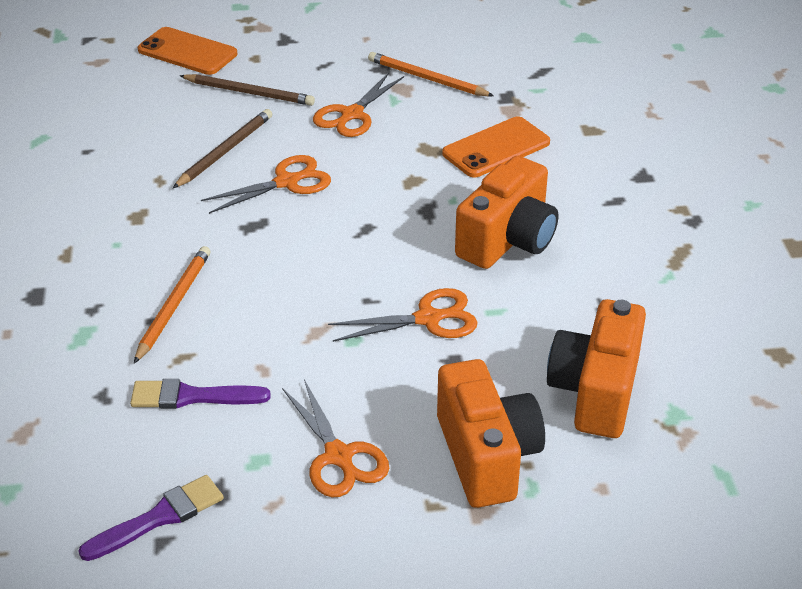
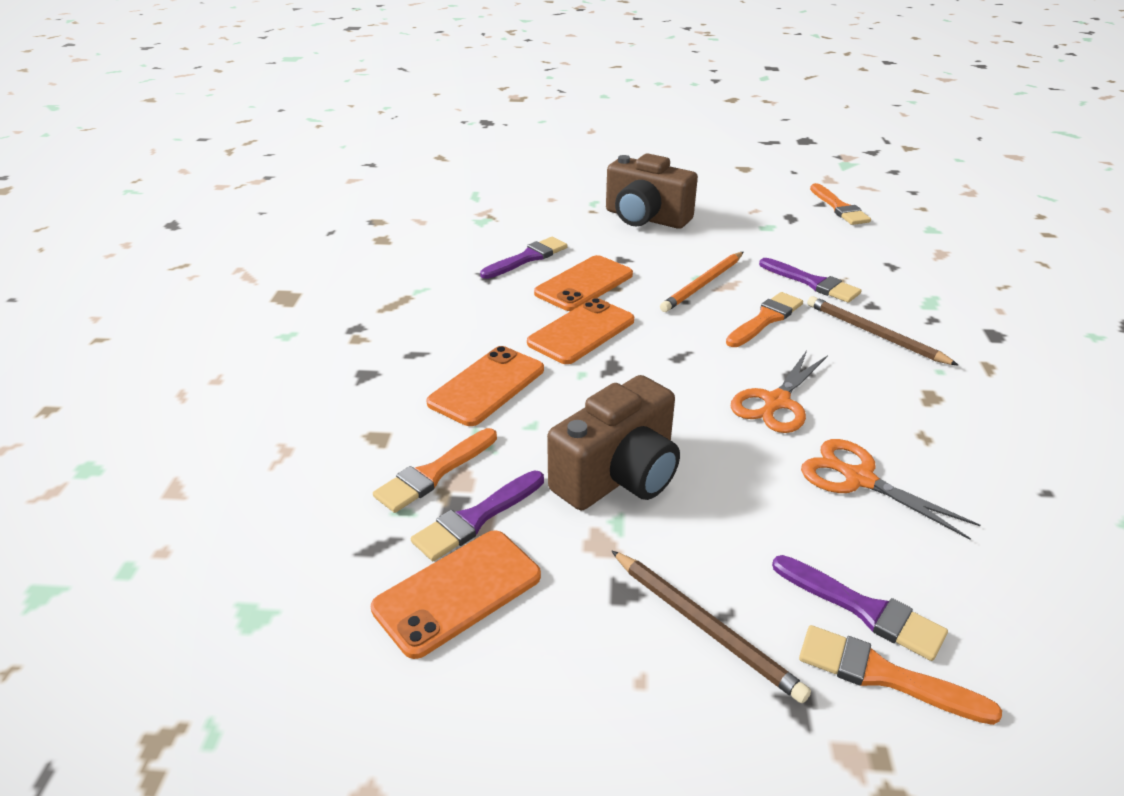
brown camera: none = 0 -> [547,375,680,510] [606,154,698,229] = 2
orange brush: none = 0 -> [373,428,497,513] [726,292,803,347] [799,625,1002,725] [810,183,871,225] = 4
orange camera: [437,359,545,508] [455,156,558,269] [547,299,646,438] = 3 -> none = 0
orange pencil: [134,246,210,363] [368,52,494,96] = 2 -> [660,252,744,312] = 1
orange phone: [138,27,237,75] [442,117,550,177] = 2 -> [371,530,541,659] [426,346,544,426] [527,298,634,364] [534,255,633,311] = 4
orange scissors: [201,155,331,214] [282,379,389,497] [313,73,404,137] [328,288,478,342] = 4 -> [731,351,828,433] [801,439,980,540] = 2
purple brush: [78,475,224,561] [130,379,271,409] = 2 -> [411,471,544,561] [480,237,568,279] [759,258,862,303] [772,555,948,661] = 4

